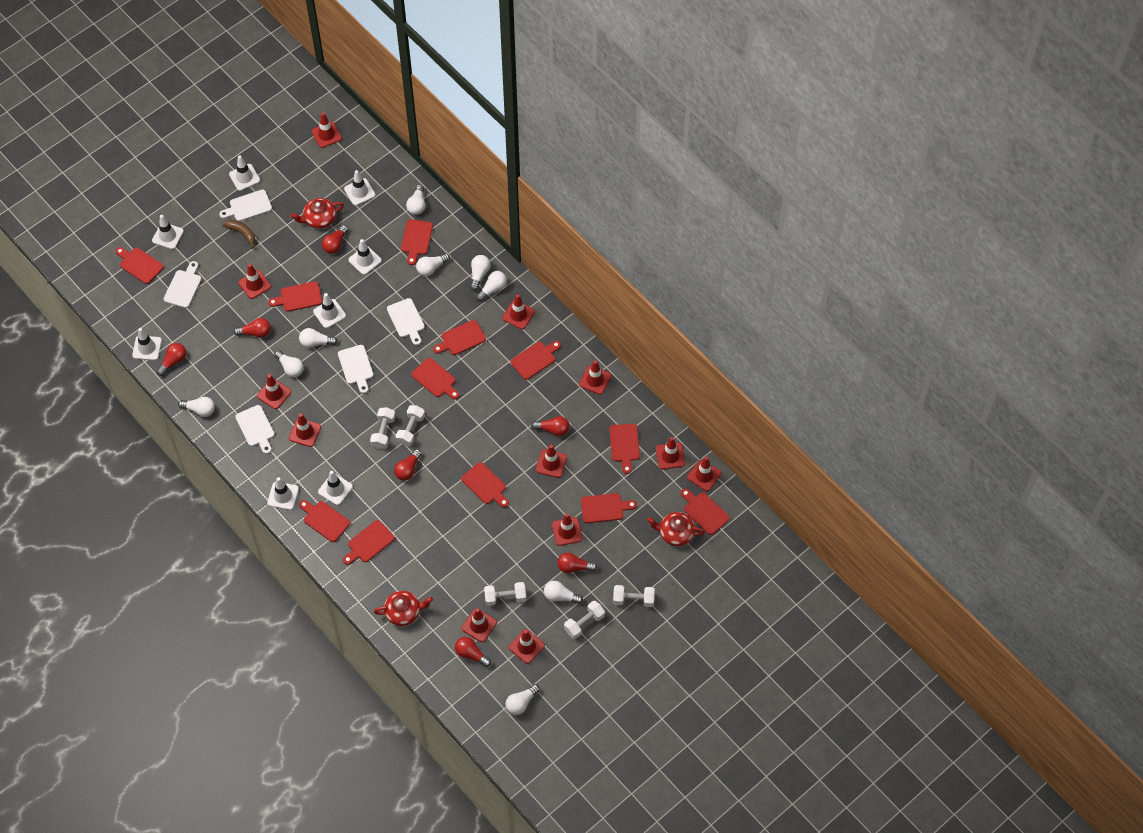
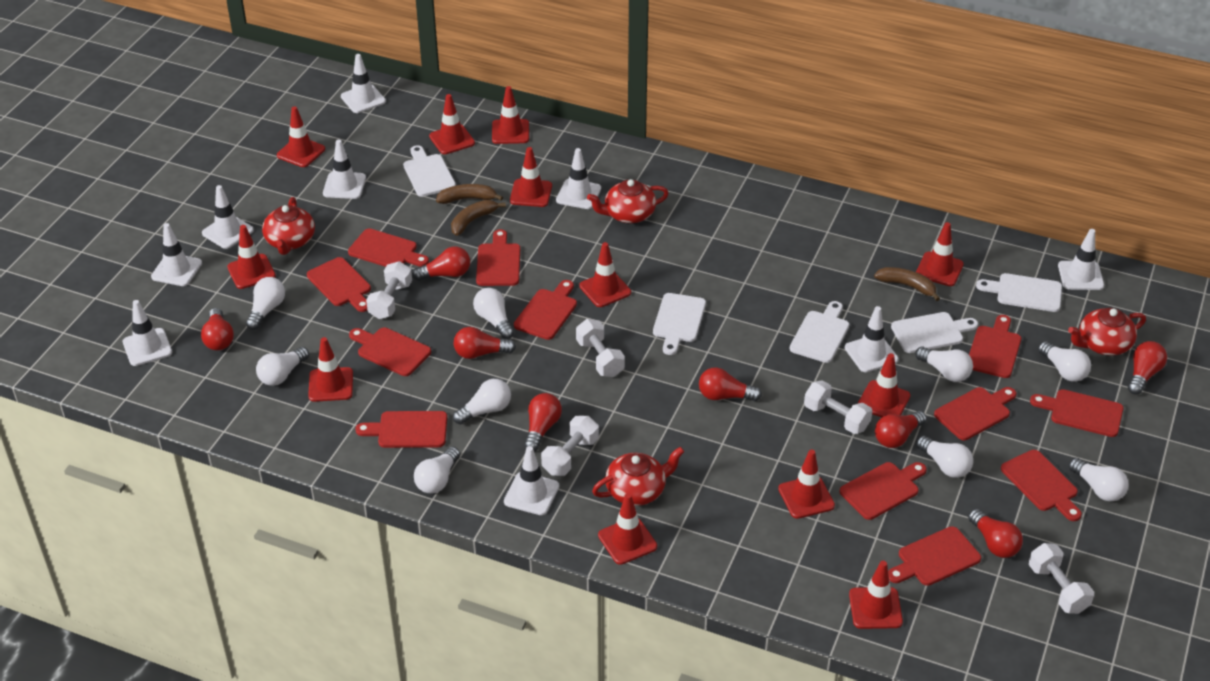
brown banana: [223,220,255,249] = 1 -> [436,184,503,204] [451,200,506,236] [874,267,940,301] = 3
red light bulb: [156,343,186,376] [234,318,271,338] [322,225,348,254] [394,449,422,481] [455,637,491,667] [531,416,570,436] [557,552,597,573] = 7 -> [201,308,234,350] [412,246,470,281] [454,327,516,359] [524,393,562,451] [699,367,762,401] [875,411,927,448] [968,509,1023,558] [1128,341,1167,394] = 8
red teapot: [290,198,344,229] [374,591,433,626] [647,512,705,546] = 3 -> [262,197,315,255] [587,179,669,223] [592,447,684,506] [1068,308,1146,356] = 4
white traffic cone: [132,328,162,360] [152,215,184,249] [229,155,260,191] [267,477,299,510] [313,293,346,328] [318,471,353,505] [344,170,376,205] [348,239,382,275] = 8 -> [123,300,172,366] [151,223,202,286] [202,185,254,249] [323,139,366,199] [341,54,386,113] [504,446,559,515] [556,148,601,209] [845,306,899,372] [1058,229,1104,290] = 9

